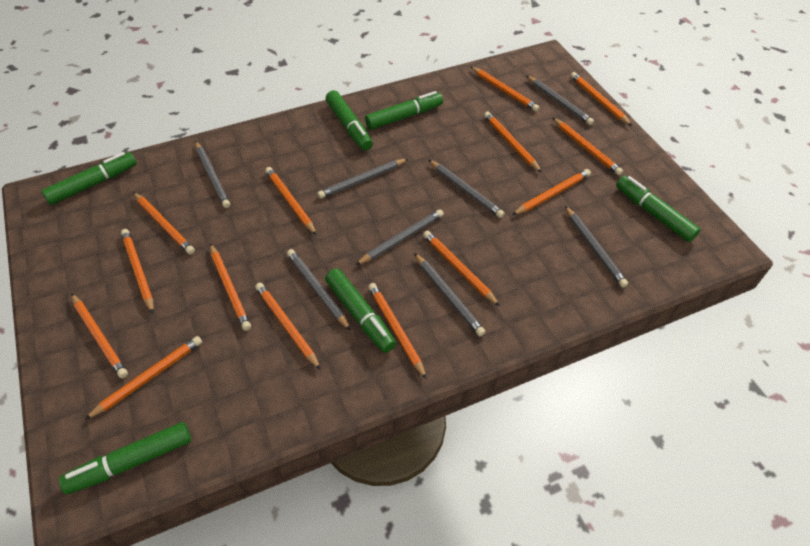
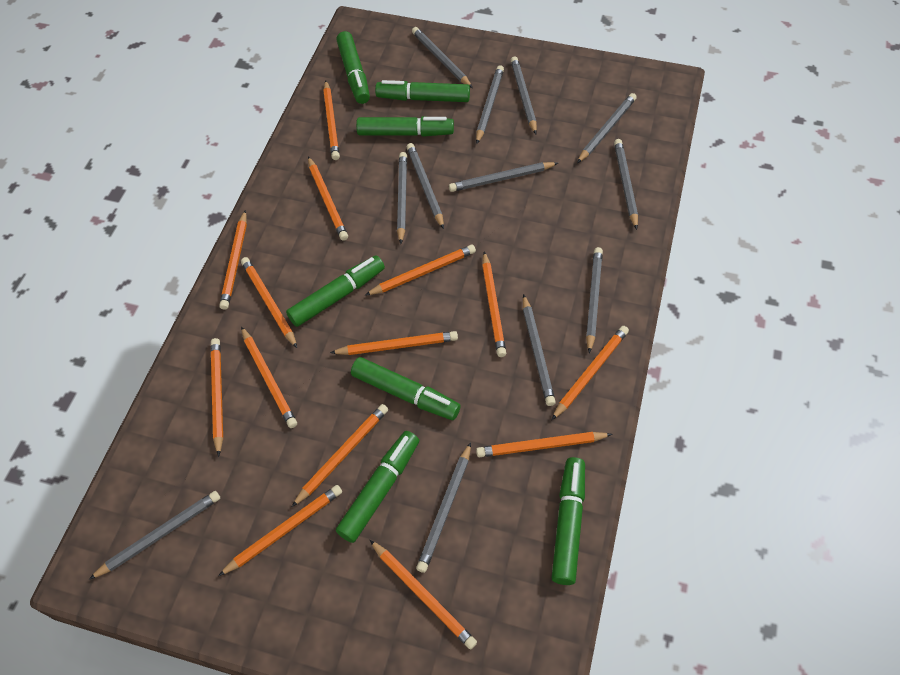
green marker: [41,152,137,205] [59,422,191,494] [325,268,396,353] [326,90,373,150] [365,91,443,130] [616,176,700,242] = 6 -> [286,255,385,327] [336,31,370,104] [336,431,419,543] [351,357,461,420] [356,116,454,137] [375,80,470,102] [552,457,585,585] = 7
grey pencil: [195,141,230,208] [287,249,351,331] [318,158,409,199] [356,209,444,265] [414,253,485,337] [429,160,505,218] [526,75,594,125] [565,206,628,288] = 8 -> [89,491,220,580] [397,152,407,244] [406,143,444,229] [412,27,472,88] [416,442,471,573] [449,162,558,192] [476,65,504,144] [511,56,537,134] [523,294,556,406] [577,93,637,163] [586,247,603,354] [614,139,638,230] = 12

